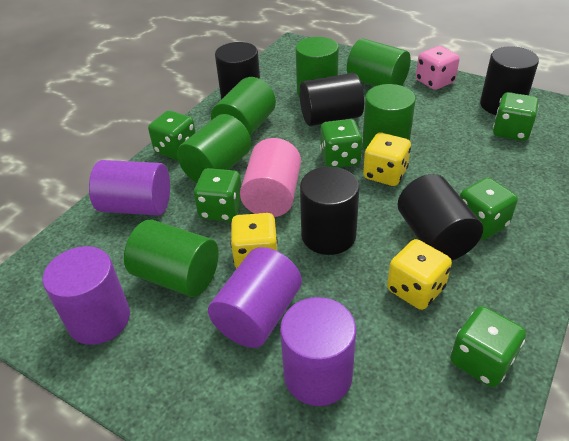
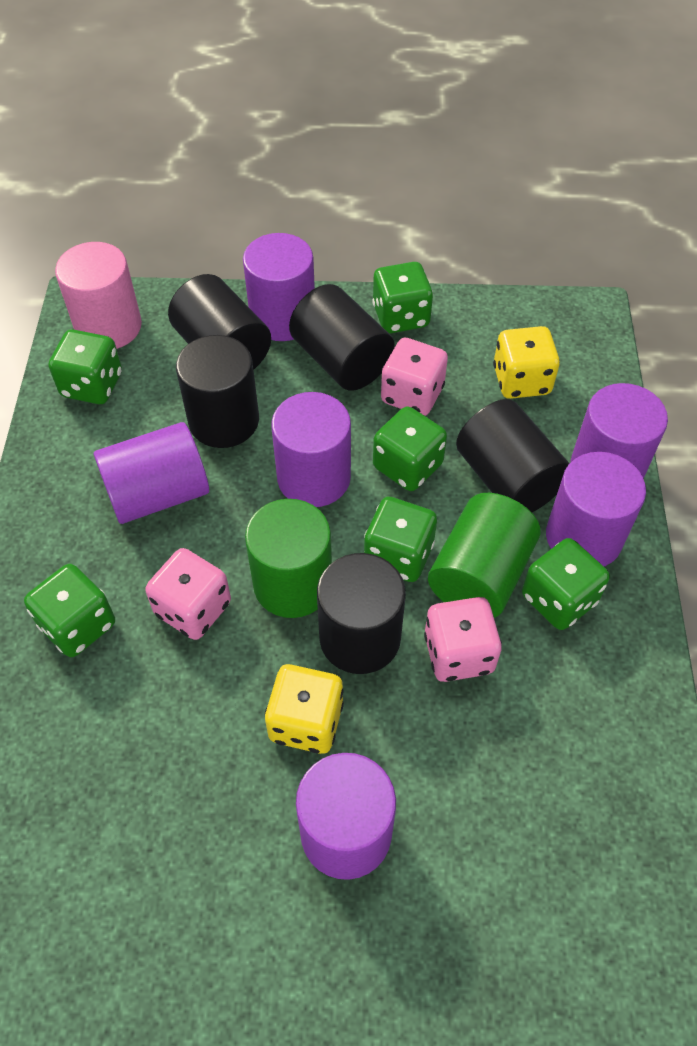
green cylinder: [124,219,219,297] [177,114,251,183] [211,77,276,136] [296,37,339,97] [347,39,411,86] [362,84,416,150] = 6 -> [245,499,332,618] [428,493,541,618] = 2
pink dice: [416,46,460,90] = 1 -> [145,548,231,640] [381,337,448,416] [424,597,502,682] = 3
purple cylinder: [43,246,130,345] [89,160,170,216] [208,247,302,348] [280,297,356,406] = 4 -> [94,422,209,524] [243,233,315,341] [271,392,351,507] [296,753,396,880] [546,452,646,566] [570,383,668,479] = 6
yellow dice: [230,213,278,269] [363,133,411,186] [387,239,452,310] = 3 -> [265,664,344,754] [493,326,560,399] = 2

